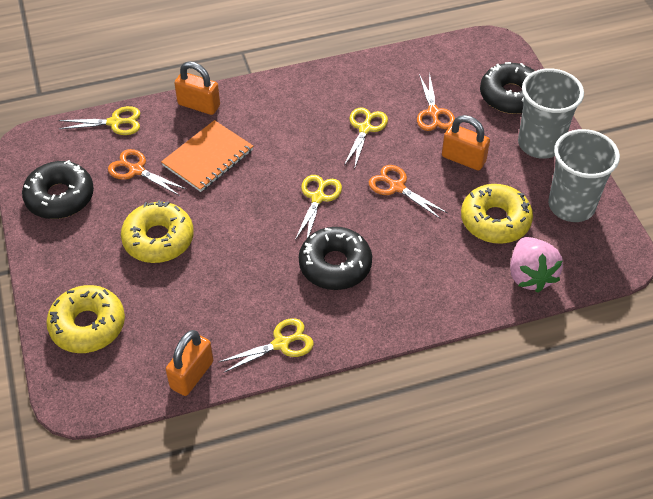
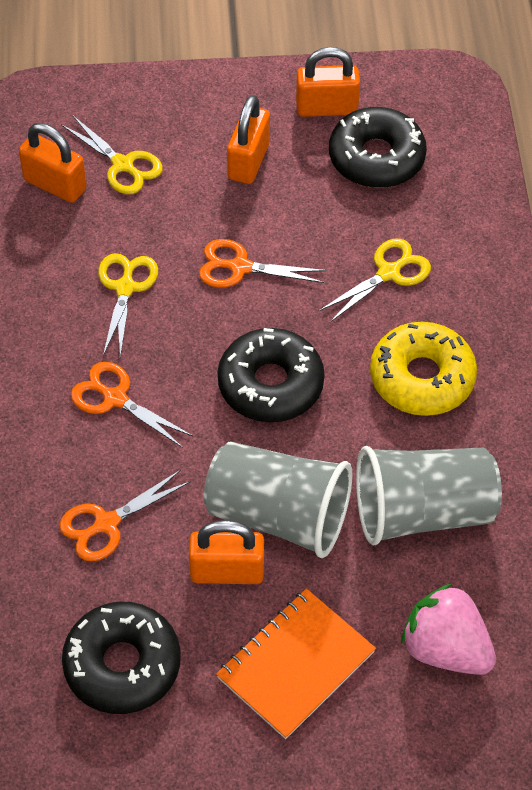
orange padlock: [166,330,213,396] [174,61,220,115] [442,115,490,170] = 3 -> [19,123,87,203] [189,520,264,584] [227,95,270,184] [296,47,360,117] = 4
yellow donut: [46,285,125,353] [121,200,194,263] [461,184,533,244] = 3 -> [370,322,477,416] = 1
yellow scissors: [59,106,140,135] [219,318,314,373] [295,175,342,240] [344,108,388,167] = 4 -> [61,115,163,194] [98,253,158,357] [319,238,431,322] = 3

